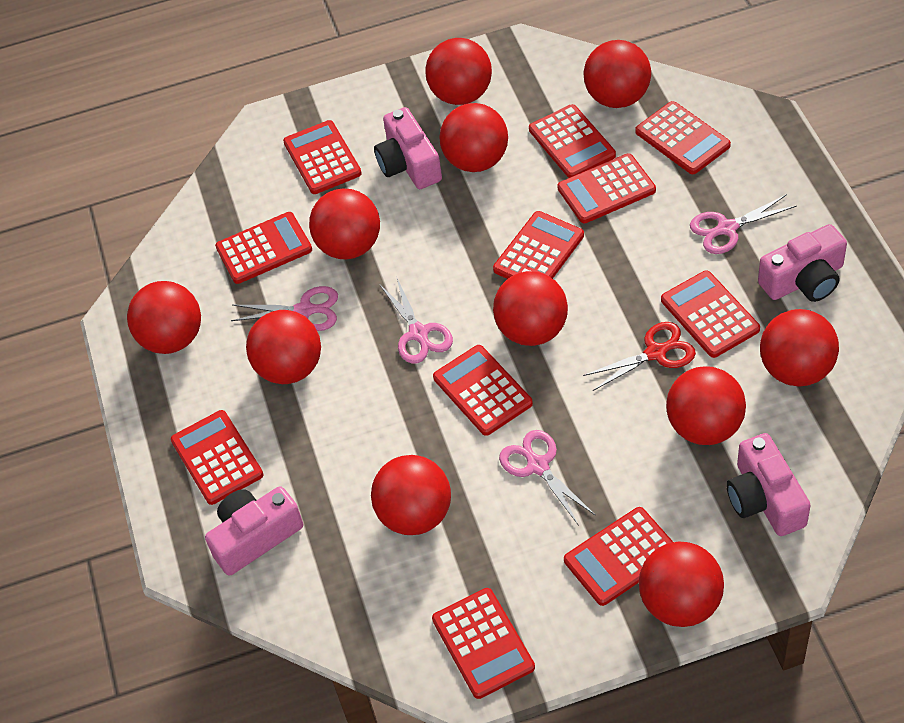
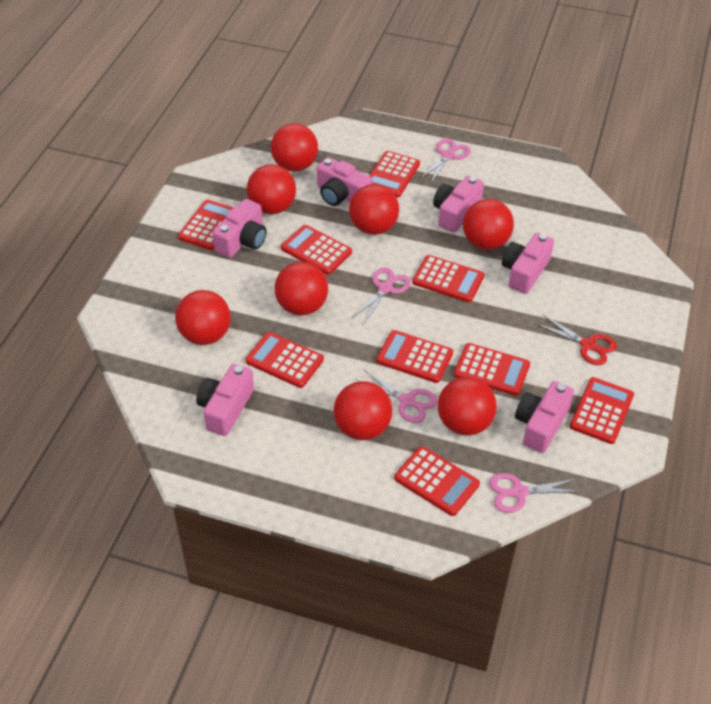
pink camera: [205,486,303,576] [374,107,442,189] [726,433,811,536] [758,224,847,302] = 4 -> [196,364,254,436] [212,199,266,258] [317,157,372,206] [433,176,484,233] [502,233,554,294] [515,381,574,453] = 6
red ball: [127,281,201,354] [246,310,321,384] [309,188,380,259] [371,455,451,535] [425,38,492,105] [439,103,508,172] [493,271,568,346] [584,40,651,108] [639,542,724,627] [666,366,746,445] [760,309,839,387] = 11 -> [175,290,231,345] [247,164,296,214] [271,123,318,172] [275,262,328,315] [333,381,393,440] [349,184,399,235] [438,377,497,436] [463,199,514,250] = 8
red calculator: [171,410,263,505] [215,212,312,284] [283,120,362,194] [432,588,535,699] [433,345,533,436] [493,211,584,279] [529,104,616,178] [558,153,656,223] [564,507,673,606] [635,101,731,174] [661,270,760,358] = 11 -> [178,200,233,250] [245,332,324,388] [281,225,352,275] [369,151,420,197] [377,330,453,383] [394,446,480,516] [412,255,485,303] [454,343,530,396] [570,377,634,444] = 9

